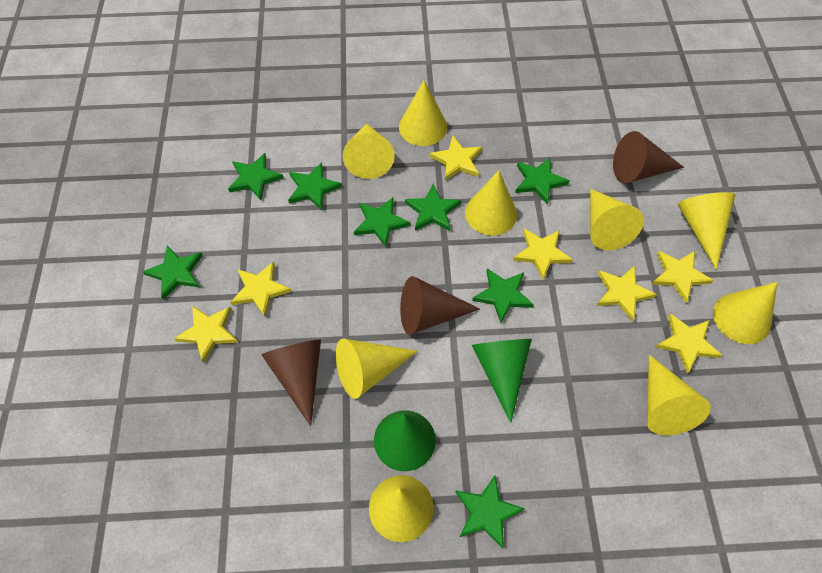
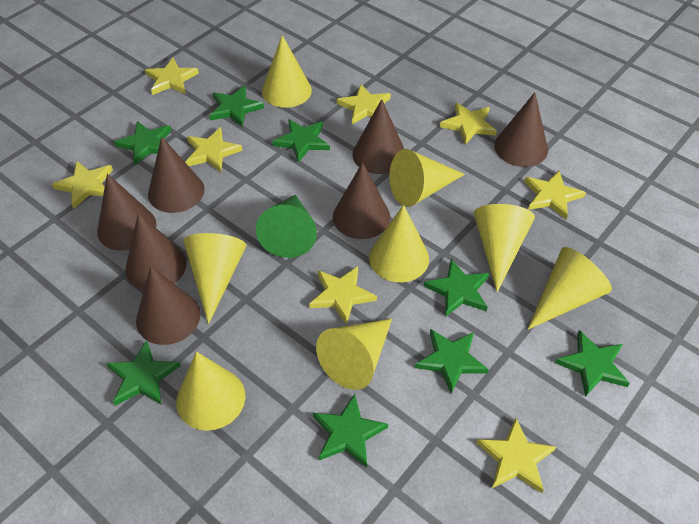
brown cone: [262,339,321,426] [400,276,480,335] [613,131,684,183] = 3 -> [97,173,156,251] [125,213,187,290] [136,266,200,345] [148,137,204,213] [333,162,390,239] [352,99,404,174] [494,92,548,167] = 7
green cone: [374,410,436,471] [472,339,532,423] = 2 -> [256,195,317,258] = 1
yellow cone: [336,338,418,399] [343,123,395,179] [369,475,434,542] [399,80,447,146] [465,171,517,236] [590,189,644,250] [647,354,711,436] [678,192,735,270] [713,282,777,344] = 9 -> [176,351,245,431] [184,233,246,324] [262,35,312,108] [316,319,392,390] [369,205,429,282] [389,149,465,207] [474,204,535,292] [528,247,612,329] = 8
yellow star: [174,306,238,363] [230,261,292,317] [429,135,483,181] [513,229,573,280] [597,266,657,321] [652,251,714,303] [656,314,722,373] = 7 -> [52,161,113,209] [145,57,199,95] [185,127,243,172] [309,266,377,325] [337,84,391,124] [440,102,497,145] [476,418,556,493] [524,170,586,219] = 8

